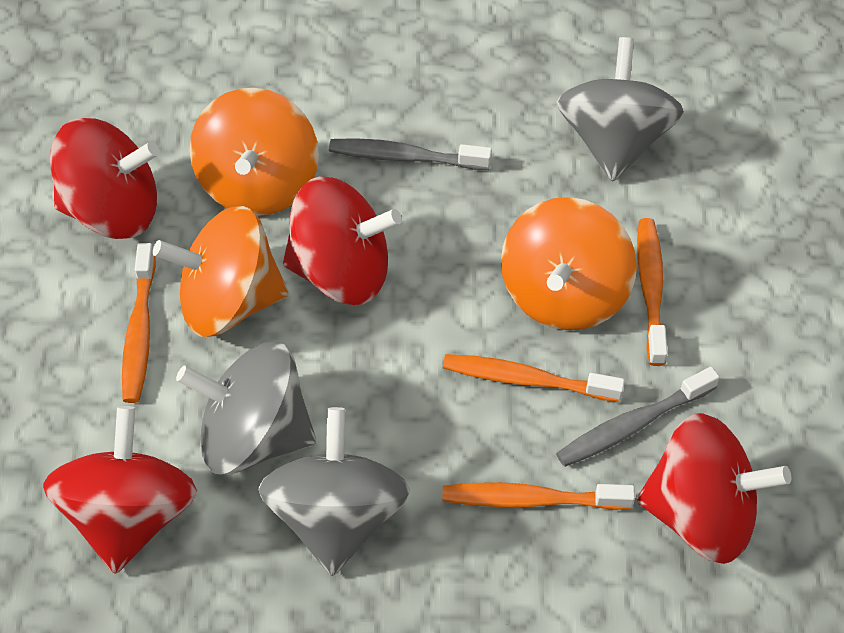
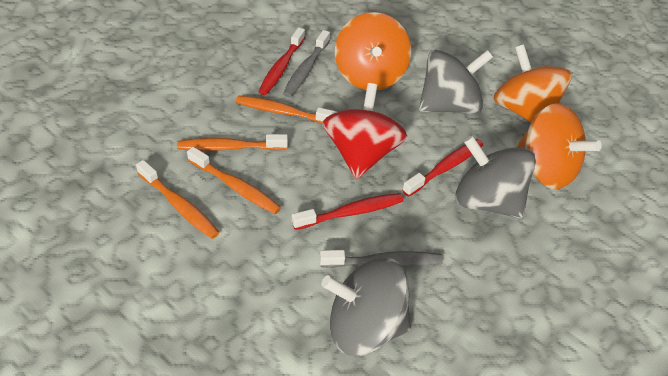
red spinning top: [43,406,197,574] [50,118,160,239] [283,177,402,305] [637,413,791,564] = 4 -> [323,83,407,179] = 1
red toothbrush: none = 0 -> [258,27,305,95] [292,193,404,230] [402,139,483,197] = 3

